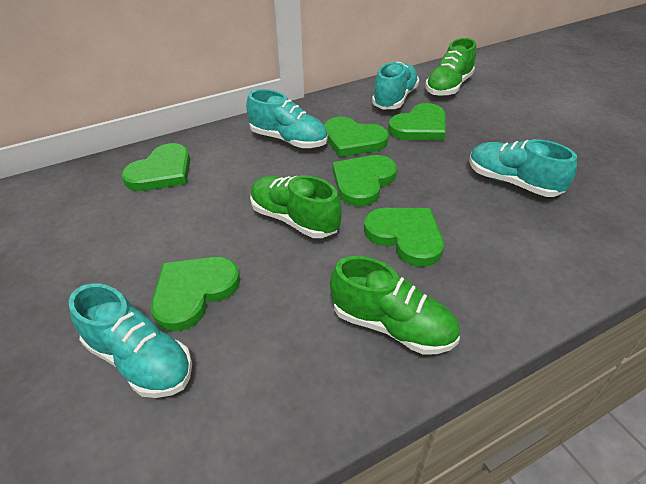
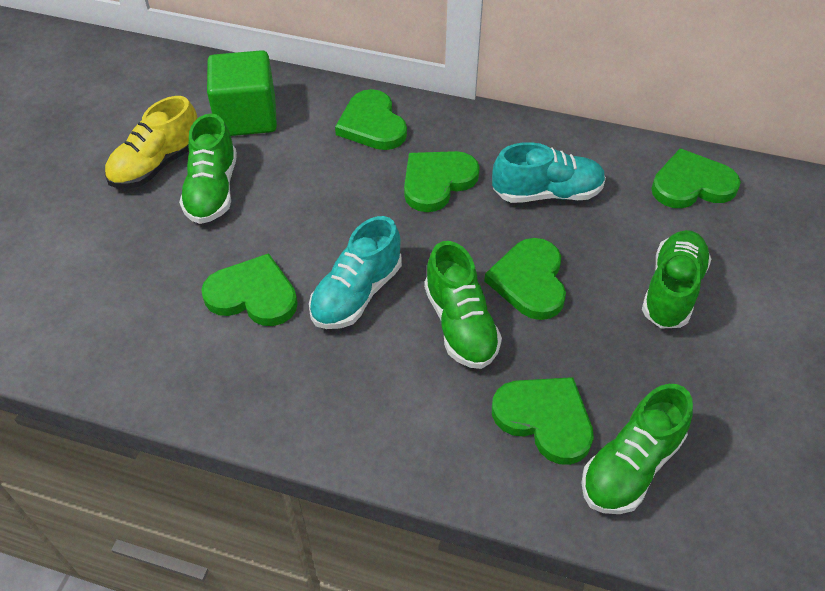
green cube: none = 0 -> [207,50,277,136] = 1
green shoe: [250,175,342,238] [330,256,460,355] [425,38,476,96] = 3 -> [179,113,237,224] [424,241,502,369] [581,384,693,514] [642,230,711,329] = 4
turquoise shoe: [69,283,192,398] [246,89,328,148] [372,61,419,109] [469,139,577,197] = 4 -> [309,216,402,329] [492,142,606,203] = 2
yellow shoe: none = 0 -> [105,96,198,188] = 1

